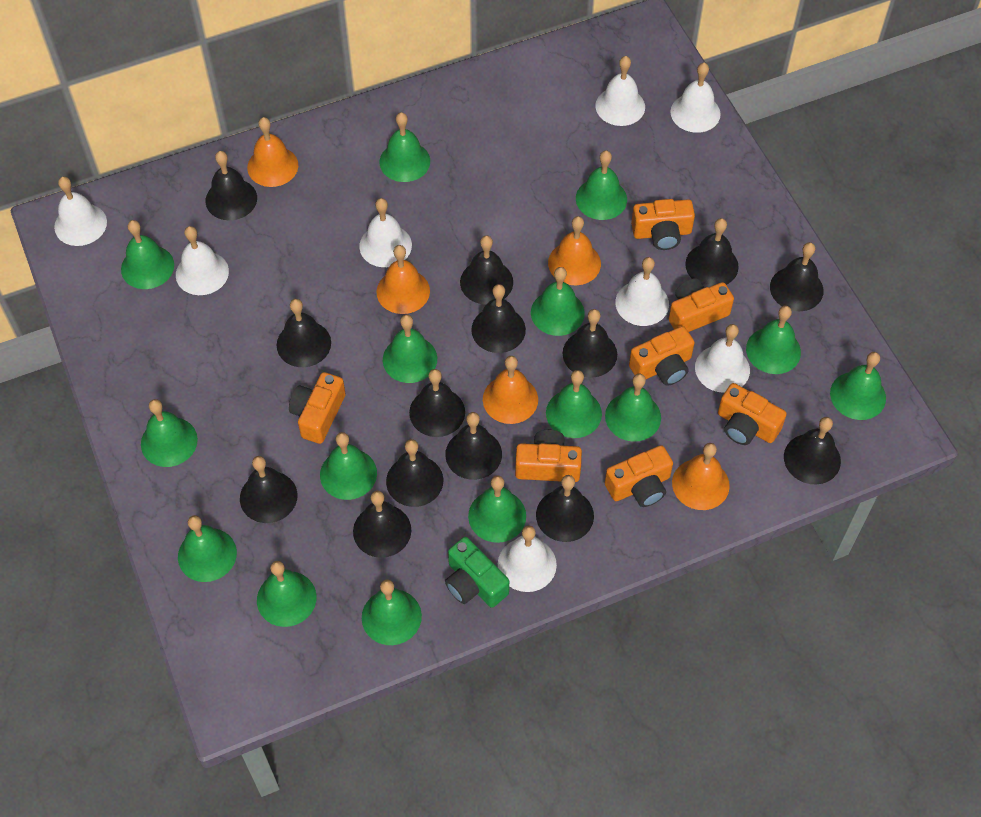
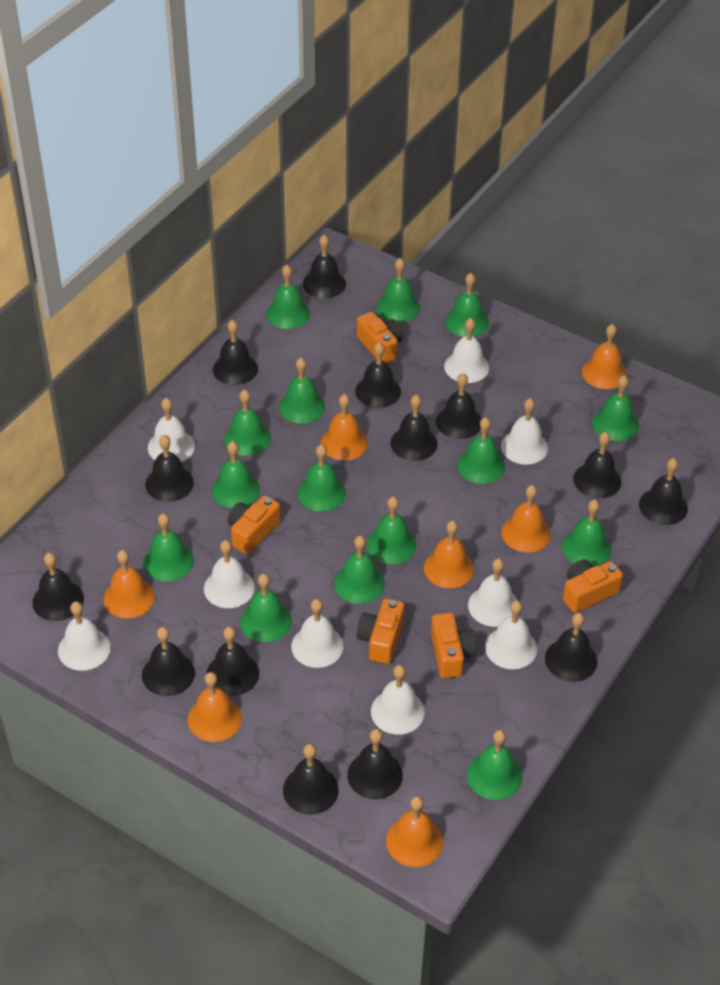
green camera: [445,537,509,608] = 1 -> none = 0
orange bell: [247,117,298,187] [376,245,430,314] [483,356,538,424] [548,216,601,285] [672,443,730,510] = 5 -> [104,550,155,618] [188,672,242,742] [321,394,368,460] [386,796,443,867] [424,520,474,588] [501,485,551,552] [582,324,627,389] = 7
orange camera: [289,372,346,444] [515,430,582,482] [605,445,673,507] [629,326,695,386] [631,199,695,250] [669,278,734,332] [718,383,787,445] = 7 -> [228,495,280,554] [357,312,403,363] [357,599,405,664] [431,613,477,678] [563,559,623,613] = 5
white bell: [54,177,107,246] [176,226,229,295] [359,198,412,267] [498,525,557,592] [595,56,645,126] [615,257,669,326] [670,63,721,133] [695,324,750,393] = 8 -> [58,601,111,671] [148,398,195,462] [204,540,255,608] [291,599,344,668] [371,665,425,735] [444,318,489,383] [468,558,517,627] [485,600,537,669] [501,398,548,465] = 9

